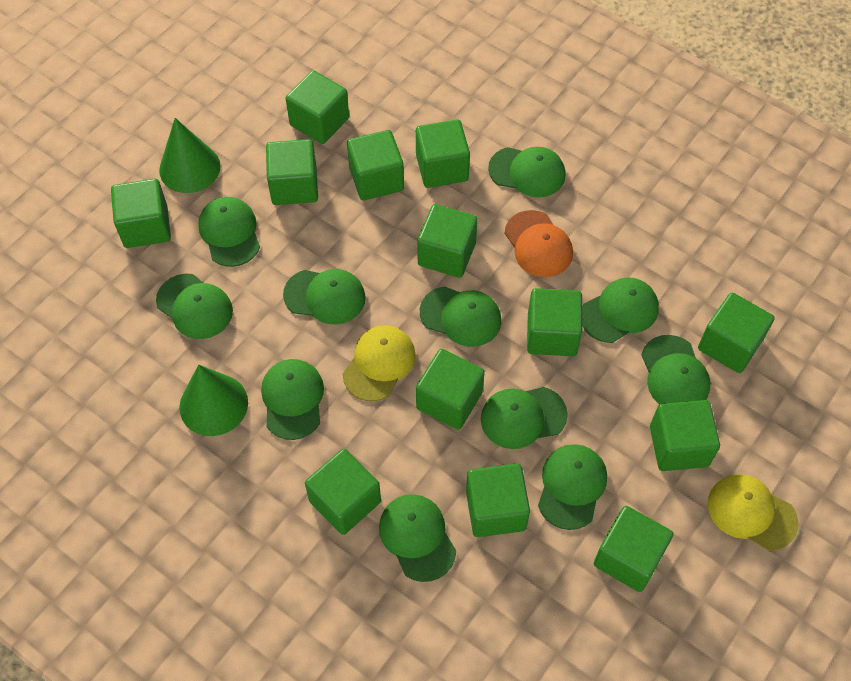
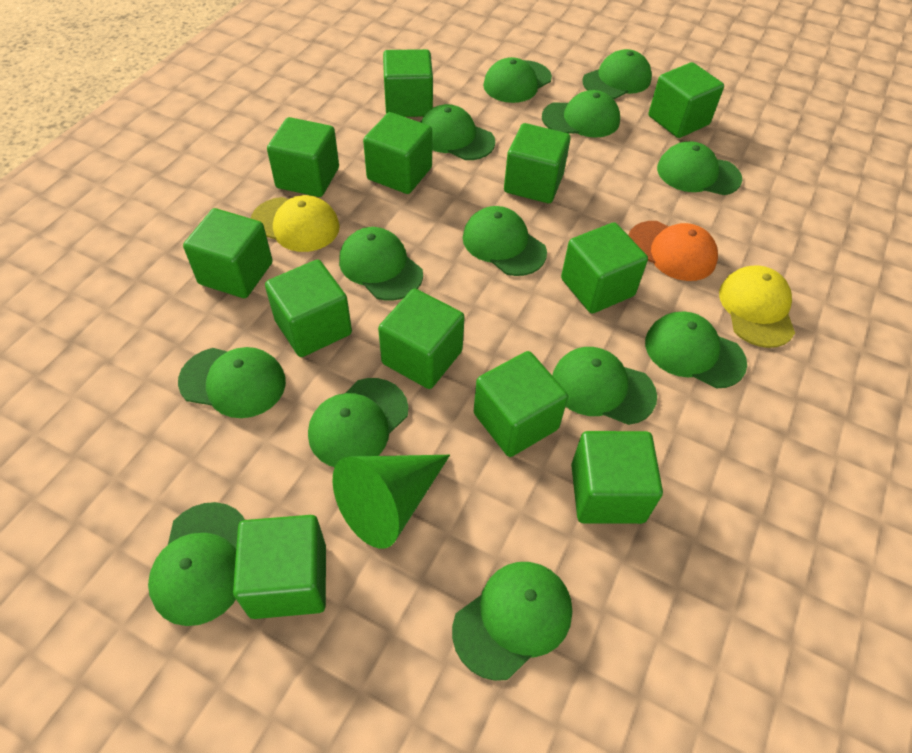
green cap: [156,274,233,339] [198,197,260,267] [261,359,324,440] [283,269,366,325] [379,494,456,582] [420,286,501,347] [481,387,568,449] [488,147,565,197] [538,444,607,530] [582,277,659,343] [641,335,711,404] = 11 -> [148,502,245,626] [178,347,286,418] [308,378,408,467] [339,227,423,301] [421,104,495,160] [452,562,572,681] [463,206,547,276] [483,57,552,103] [542,90,620,138] [552,347,657,425] [583,49,652,99] [645,312,747,388] [657,141,742,195] = 13
green cone: [159,118,221,193] [179,365,248,436] = 2 -> [332,455,450,549] = 1
green cube: [111,179,171,248] [266,139,318,205] [286,70,349,144] [305,449,381,535] [347,130,404,201] [416,119,470,188] [416,349,485,430] [417,204,478,278] [466,463,530,537] [527,288,582,356] [594,506,673,592] [650,400,720,471] [698,293,774,373] = 13 -> [183,208,273,298] [233,515,326,619] [265,260,352,357] [267,117,339,197] [363,112,432,194] [378,289,465,389] [383,49,433,117] [474,351,568,457] [504,123,571,203] [561,222,648,314] [571,431,663,524] [648,62,724,138] = 12

